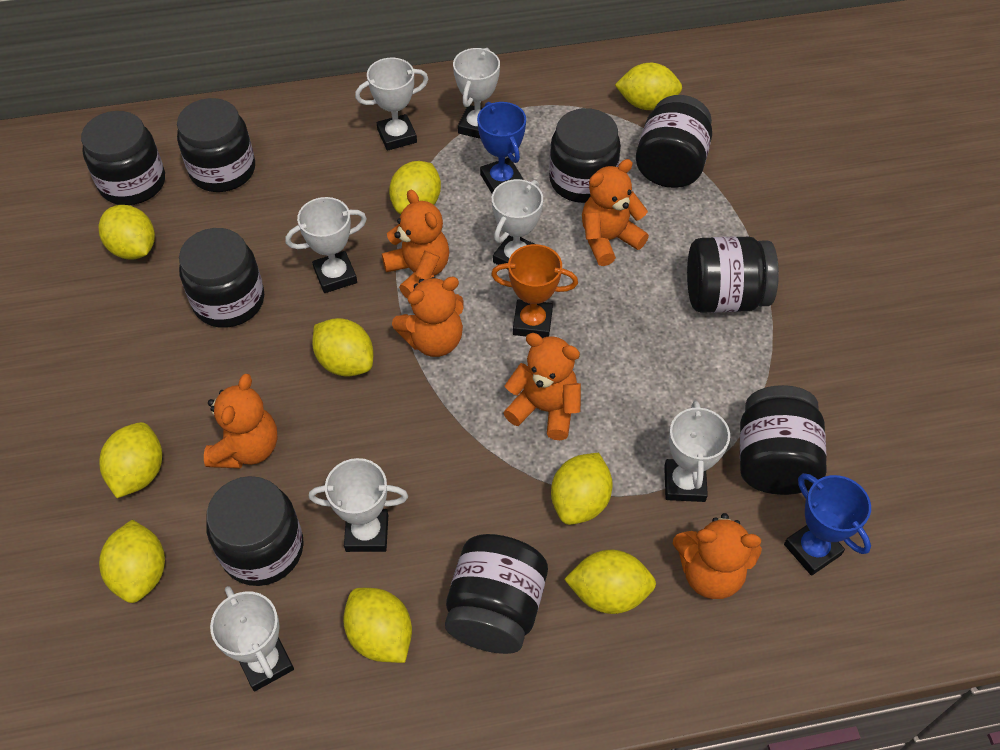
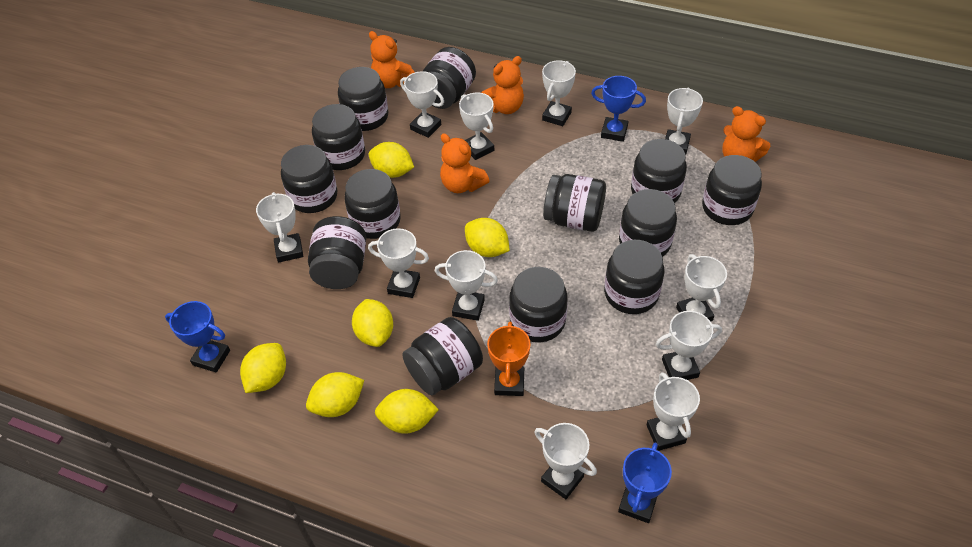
black jar: [81,111,165,205] [177,98,255,192] [179,228,264,328] [206,476,304,586] [445,534,548,654] [549,108,621,203] [636,95,712,188] [687,236,779,313] [740,385,827,495] = 9 -> [281,145,337,213] [308,216,366,289] [312,104,365,170] [338,67,388,131] [344,169,401,239] [402,317,483,396] [423,47,476,109] [509,267,568,343] [543,174,606,232] [604,240,664,314] [619,189,677,257] [631,139,687,203] [702,155,762,225] = 13
blue trophy: [477,102,526,193] [784,473,871,576] = 2 -> [165,301,230,373] [591,76,646,142] [618,442,672,523] = 3
orange teddy bear: [204,374,277,468] [382,190,449,298] [392,277,464,357] [503,333,581,440] [582,159,649,266] [673,513,762,599] = 6 -> [369,31,415,88] [440,133,490,193] [481,56,524,114] [722,106,771,162] = 4
white trophy: [210,586,294,691] [285,197,367,293] [309,458,408,552] [355,58,428,151] [453,48,500,139] [492,179,543,265] [664,401,730,502] = 7 -> [256,192,303,262] [368,228,429,298] [400,71,444,138] [435,250,498,321] [459,92,494,160] [534,423,597,499] [542,60,576,126] [646,372,700,451] [656,311,722,380] [665,88,703,155] [676,254,727,322] = 11
yellow lemon: [99,205,155,259] [99,422,162,498] [99,520,165,603] [312,318,373,377] [343,588,412,663] [389,161,441,214] [551,453,613,525] [564,550,656,614] [615,63,682,110] = 9 -> [240,343,286,393] [306,372,364,417] [352,299,393,347] [369,142,414,178] [375,389,439,434] [465,218,510,257] = 6

